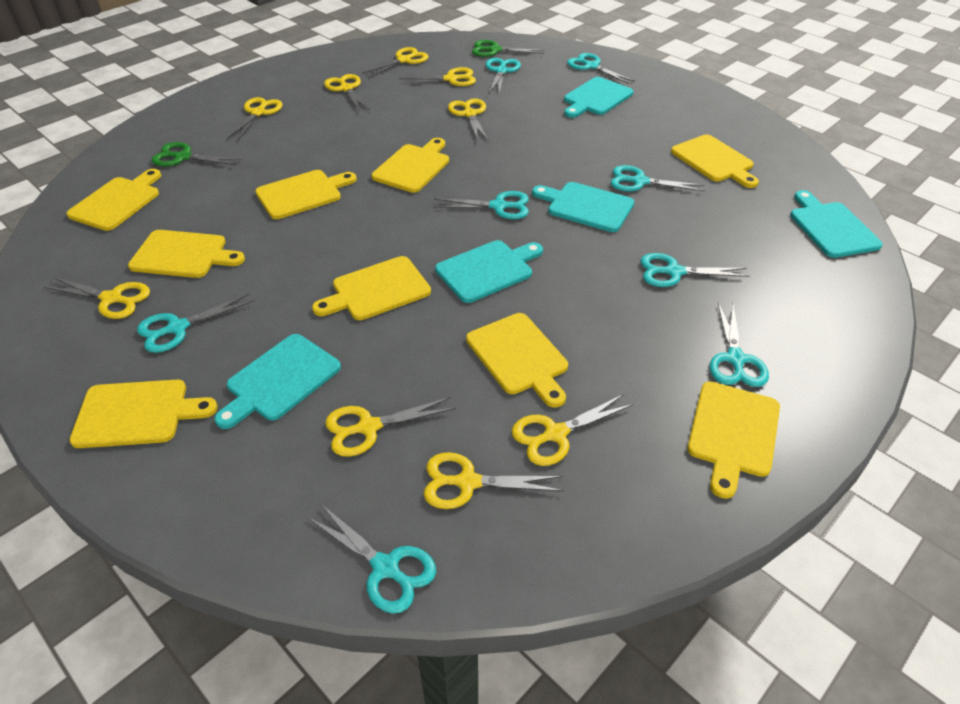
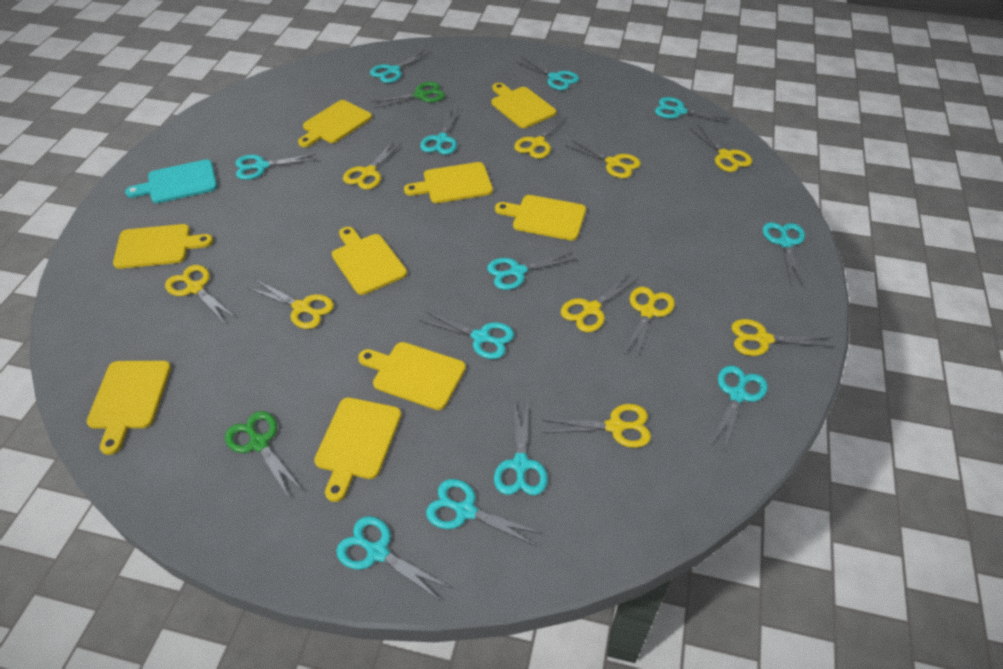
turquoise cutting board: [214,334,341,429] [435,240,543,303] [532,182,634,232] [564,77,633,118] [790,190,883,258] = 5 -> [125,159,217,203] = 1
turquoise scissors: [137,293,255,353] [307,503,436,614] [433,191,529,219] [486,58,521,95] [567,53,635,84] [611,165,705,192] [640,253,750,287] [710,303,769,387] = 8 -> [235,154,317,180] [336,516,450,601] [370,50,431,83] [419,311,514,359] [420,109,459,155] [426,479,543,546] [487,252,577,290] [494,401,548,495] [516,58,579,90] [655,97,731,124] [711,365,768,450] [763,222,805,286] = 12
yellow scissors: [44,277,150,319] [227,97,282,141] [324,74,370,111] [325,397,456,457] [362,47,428,78] [398,67,476,86] [424,452,564,509] [448,98,489,141] [512,394,634,466] = 9 -> [165,265,236,324] [247,279,334,329] [343,141,402,190] [514,114,567,159] [542,404,651,448] [561,273,638,332] [565,139,641,178] [623,287,675,358] [689,124,752,172] [731,319,834,356] = 10

